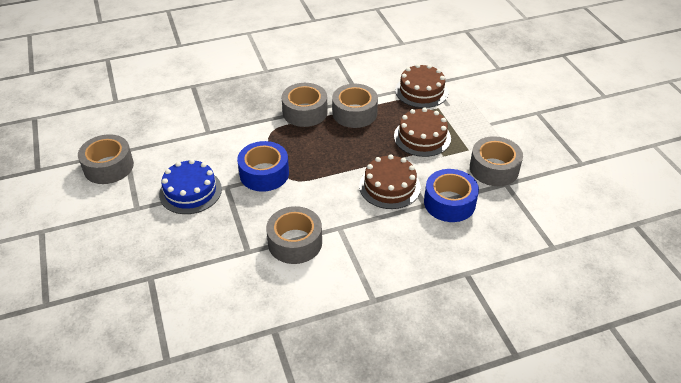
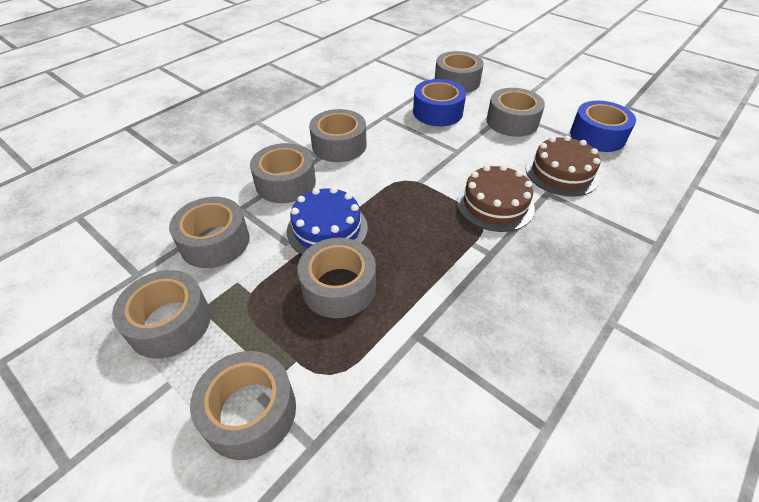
brown cake: [359,154,421,209] [394,108,451,157] [395,64,448,108] = 3 -> [457,165,535,232] [526,135,601,197] = 2
grey tape: [78,134,134,184] [266,206,322,264] [282,83,328,127] [332,84,378,128] [470,136,523,186] = 5 -> [112,270,211,359] [169,197,249,268] [190,351,296,460] [250,143,316,203] [297,238,376,318] [309,109,367,162] [435,51,484,93] [486,88,545,137] = 8

